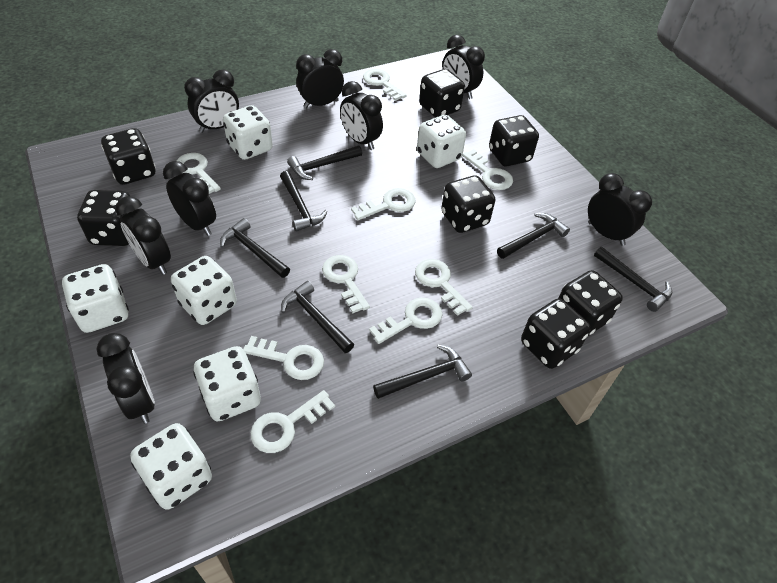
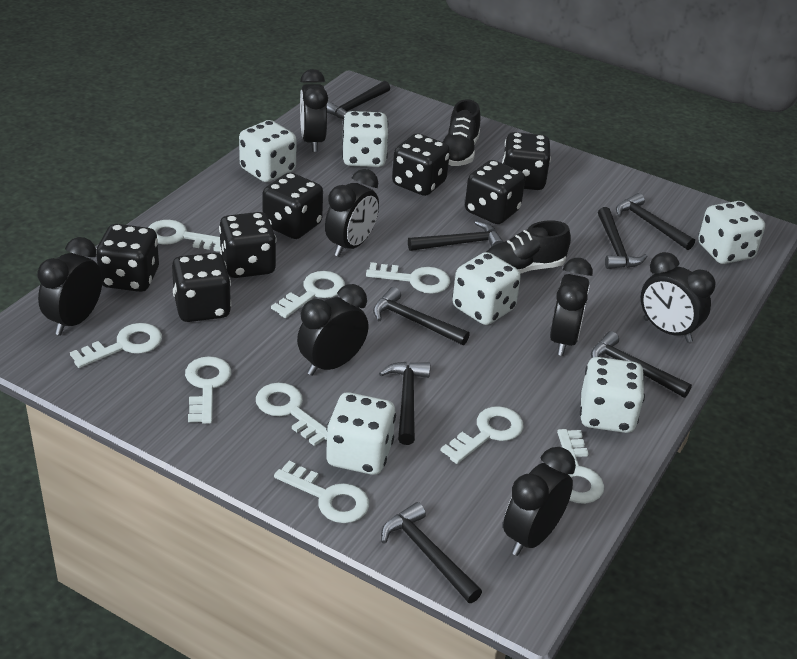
black clock: [96,333,155,424] [115,196,171,275] [163,161,216,236] [184,69,239,133] [296,49,344,108] [340,81,383,150] [442,35,485,99] [588,173,652,246] = 8 -> [37,237,102,335] [297,284,369,376] [300,69,328,152] [325,169,379,257] [503,447,576,556] [550,258,593,356] [641,252,716,343] = 7
black hammer: [220,218,290,278] [280,171,328,232] [281,281,354,353] [287,146,362,180] [373,345,472,399] [497,213,570,259] [594,247,672,312] = 7 -> [327,81,390,119] [373,287,470,345] [379,362,430,445] [381,502,482,603] [408,221,504,251] [591,331,692,398] [598,207,648,269] [616,193,695,250] = 8
black shoe: none = 0 -> [443,99,481,166] [486,220,571,274] = 2

